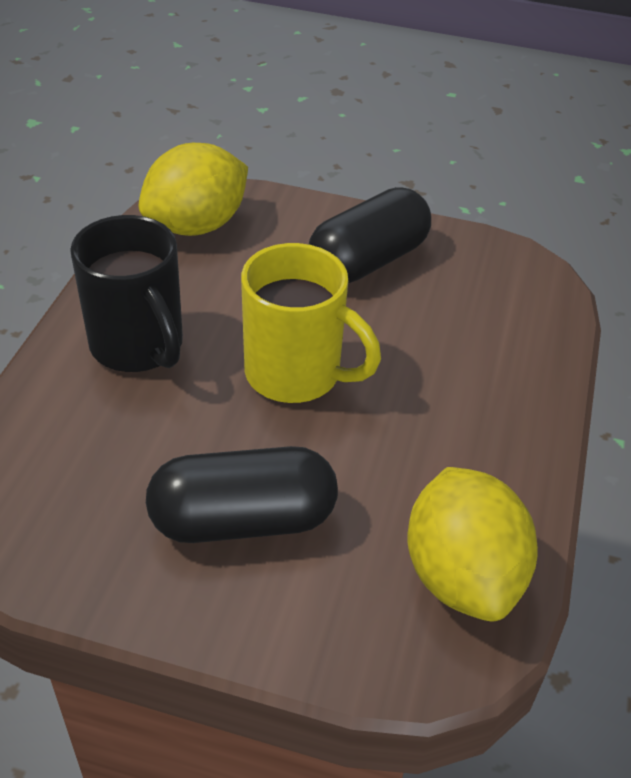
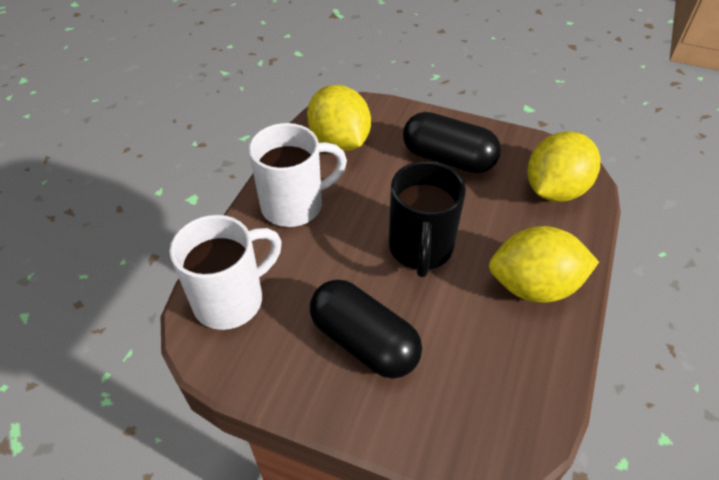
white mug: none = 0 -> [170,215,282,330] [249,123,347,227] = 2
yellow lemon: [138,143,248,236] [408,467,538,622] = 2 -> [307,85,371,151] [489,226,599,303] [527,131,600,202] = 3
yellow mug: [241,243,381,403] = 1 -> none = 0

